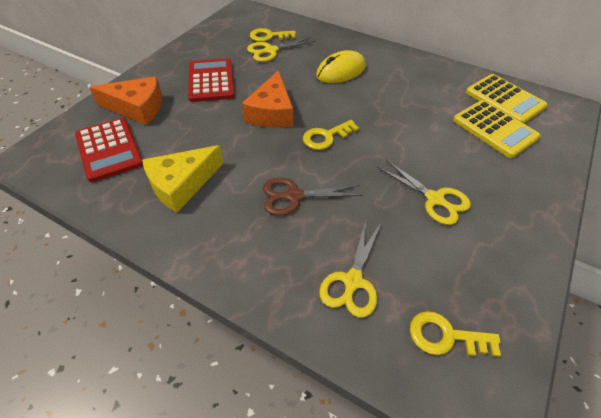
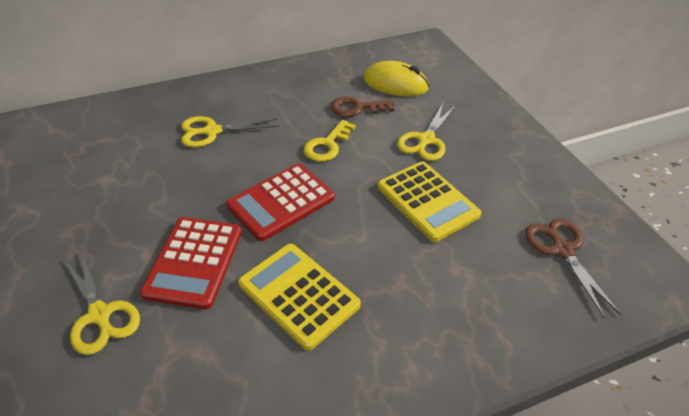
brown key: none = 0 -> [331,96,394,117] = 1
orange cheese: [89,76,162,125] [242,70,293,128] = 2 -> none = 0
yellow cheese: [142,145,224,213] = 1 -> none = 0
yellow key: [250,28,296,42] [303,120,359,150] [410,311,501,357] = 3 -> [303,120,356,162] = 1

